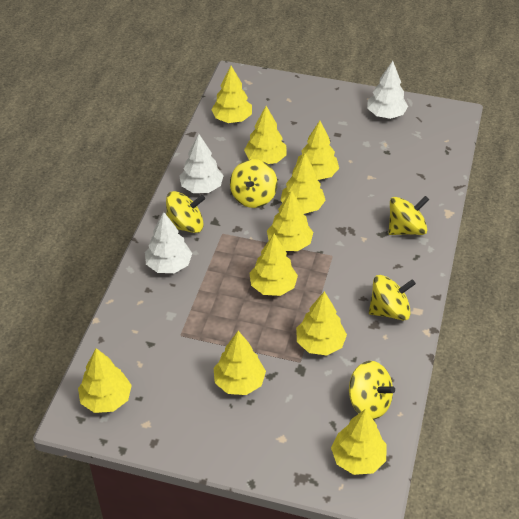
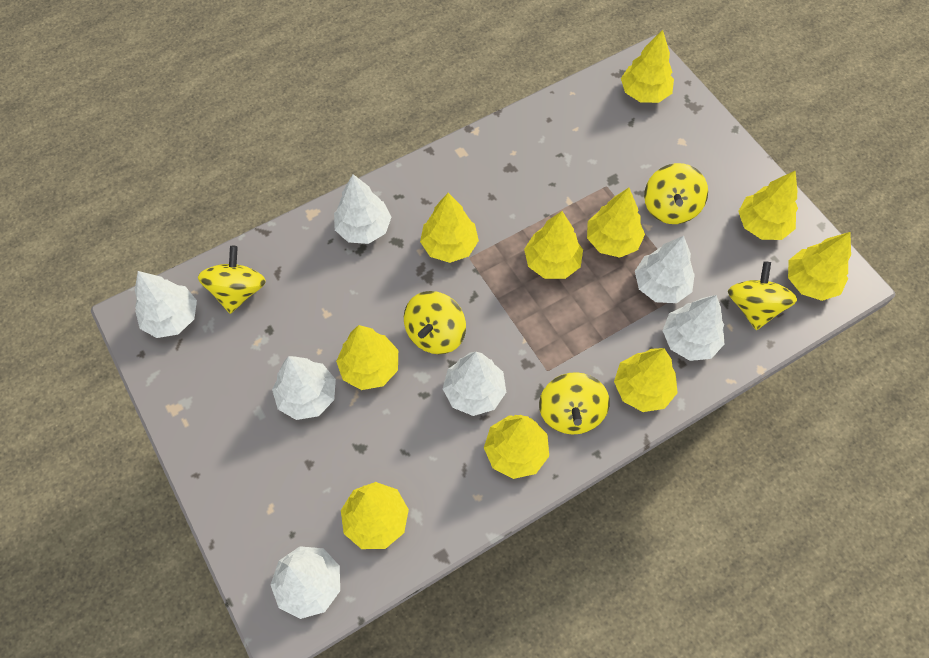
white tree: [145,212,192,273] [179,134,224,193] [367,61,408,119] = 3 -> [135,271,197,338] [270,546,340,619] [272,356,336,420] [334,174,391,244] [443,352,506,416] [635,236,695,303] [663,295,724,361] = 7

